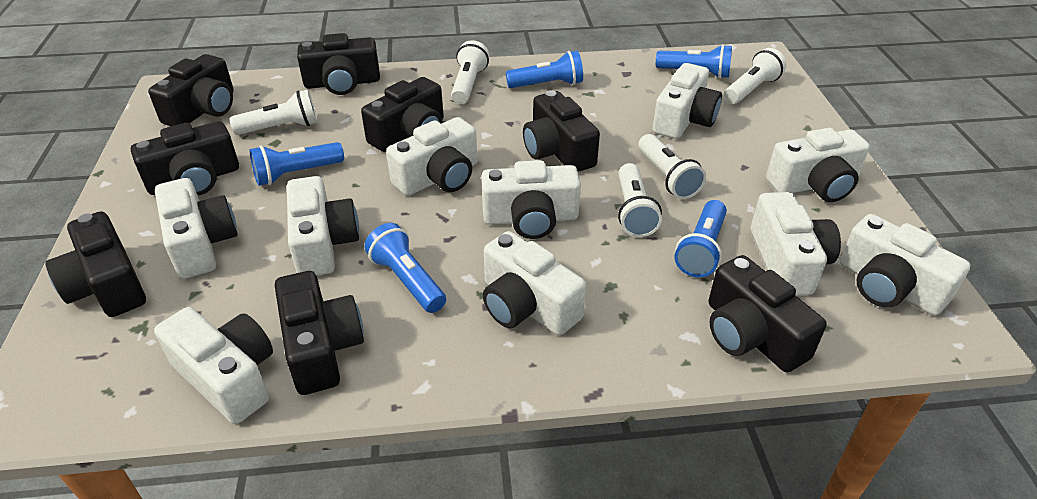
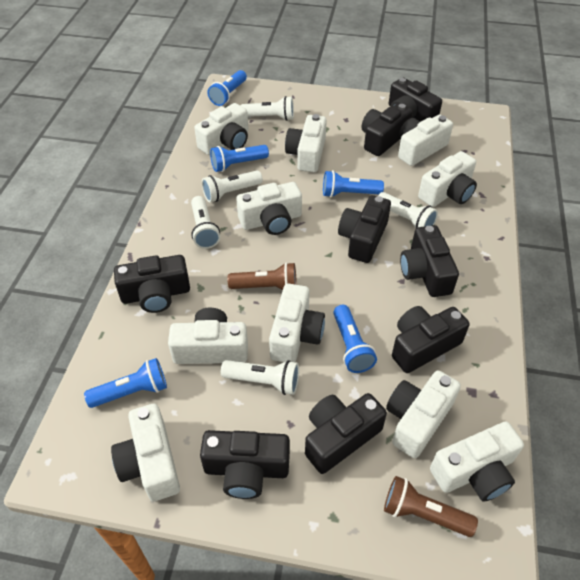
brown flashlight: none = 0 -> [228,262,297,290] [384,476,478,537] = 2

